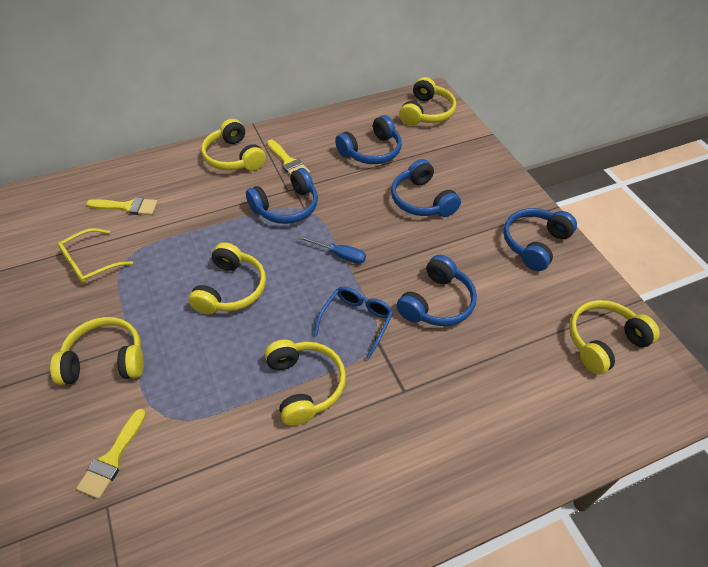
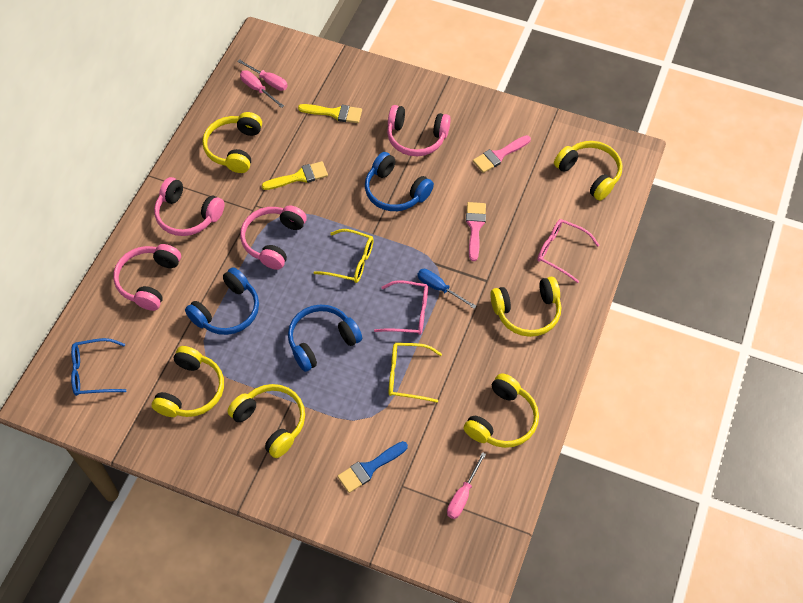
blue brush: none = 0 -> [337,441,408,493] = 1
blue headphones: [246,168,318,224] [335,115,402,164] [391,159,461,217] [396,255,477,326] [503,208,577,271] = 5 -> [185,267,259,335] [288,305,362,372] [365,152,434,211] = 3
pink brush: none = 0 -> [466,202,486,261] [473,135,531,173] = 2
pink glasses: none = 0 -> [374,280,428,335] [537,219,599,283] = 2
pink headphones: none = 0 -> [113,244,181,311] [154,177,225,236] [240,205,307,270] [387,105,451,156] = 4
pink screwdriver: none = 0 -> [237,59,288,91] [240,70,284,108] [447,452,486,519] = 3
yellow brush: [76,409,146,499] [86,197,158,215] [267,140,310,175] = 3 -> [262,161,328,190] [298,104,362,123] = 2
yellow glasses: [57,228,133,284] = 1 -> [313,229,374,283] [389,343,442,403] = 2

